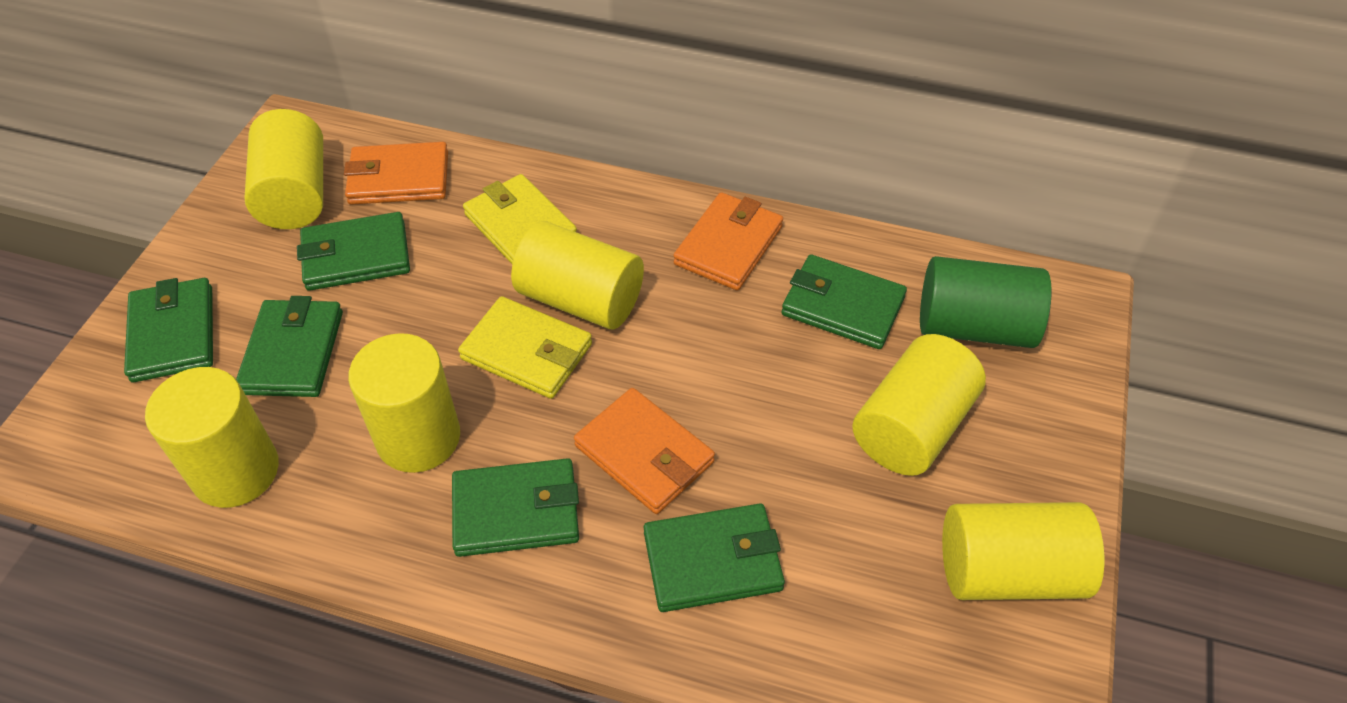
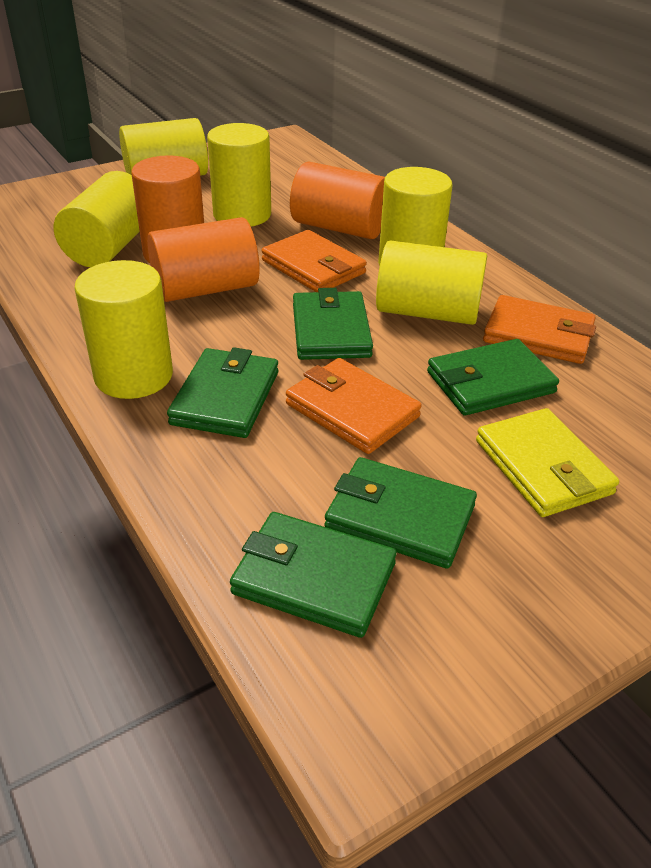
green cylinder: [920,256,1052,348] = 1 -> none = 0
green wallet: [124,278,213,382] [236,296,343,397] [297,212,410,291] [452,458,579,557] [644,503,785,612] [781,254,907,349] = 6 -> [167,347,278,438] [230,512,397,638] [293,288,373,360] [324,457,477,569] [427,339,559,415] = 5
orange cylinder: none = 0 -> [131,155,204,263] [147,217,260,302] [290,161,385,239] = 3
yellow wallet: [458,296,592,399] [463,174,577,264] = 2 -> [476,408,619,517] = 1

